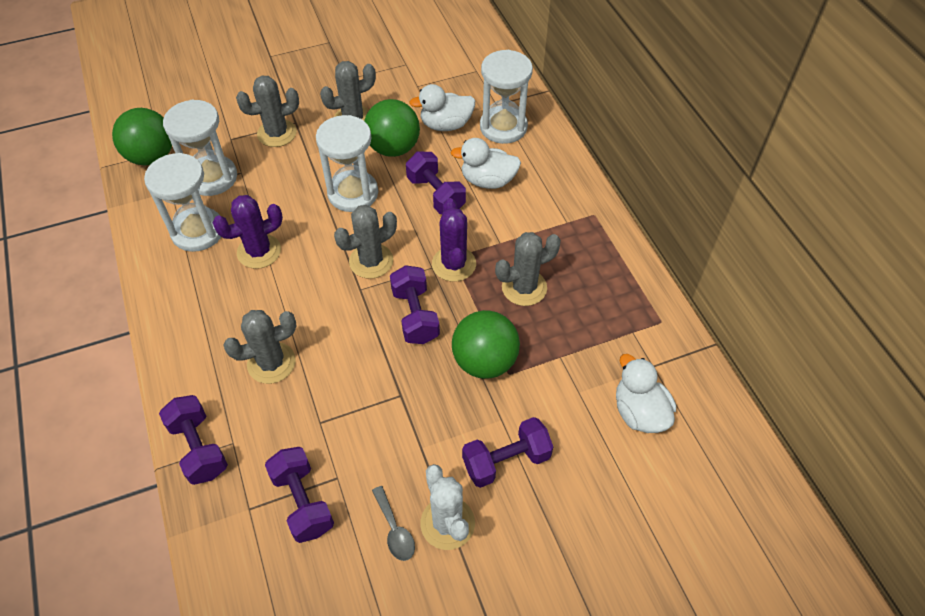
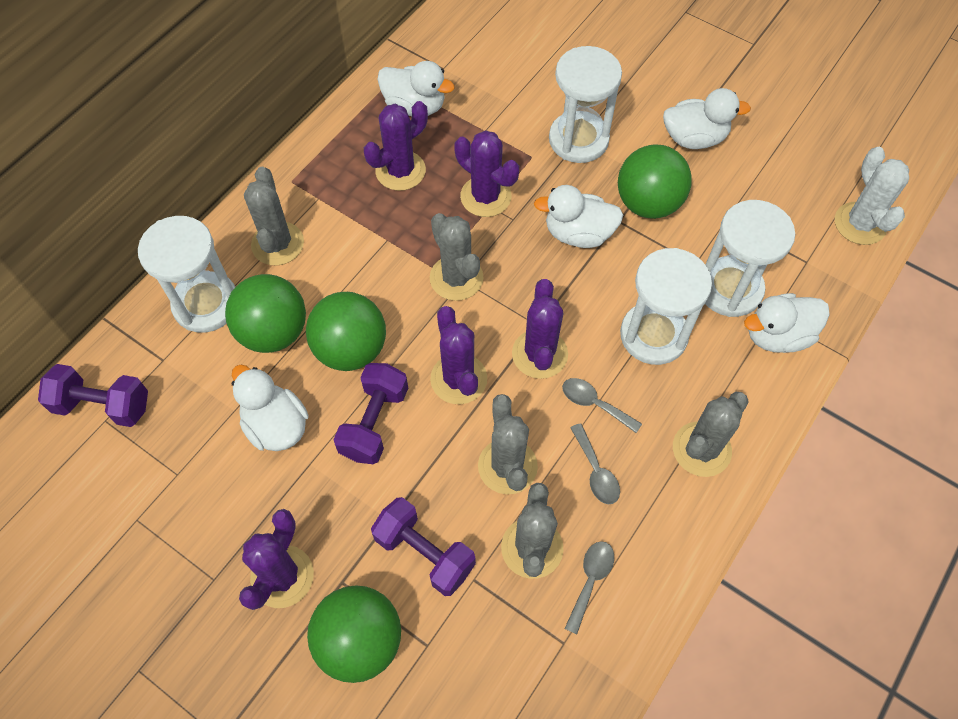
green ball: [112,108,172,166] [364,99,420,157] [452,310,520,379] = 3 -> [225,274,306,353] [306,292,386,371] [307,585,401,683] [618,145,691,219] = 4
grey spoon: [372,486,415,561] = 1 -> [562,378,642,433] [564,541,614,634] [570,423,620,504] = 3
purple cactus: [213,195,283,269] [432,198,476,282] = 2 -> [239,509,314,610] [364,101,428,191] [430,306,487,404] [454,130,519,217] [512,279,568,379] = 5
purple dumbbell: [159,395,228,485] [265,447,334,543] [390,265,440,344] [406,152,466,214] [462,417,553,488] = 5 -> [38,364,148,427] [333,363,408,464] [371,497,476,596] = 3
white duck: [409,84,475,131] [450,138,521,189] [616,354,676,433] = 3 -> [231,365,309,451] [377,61,455,116] [534,185,623,248] [663,88,751,149] [744,293,830,353] = 5

